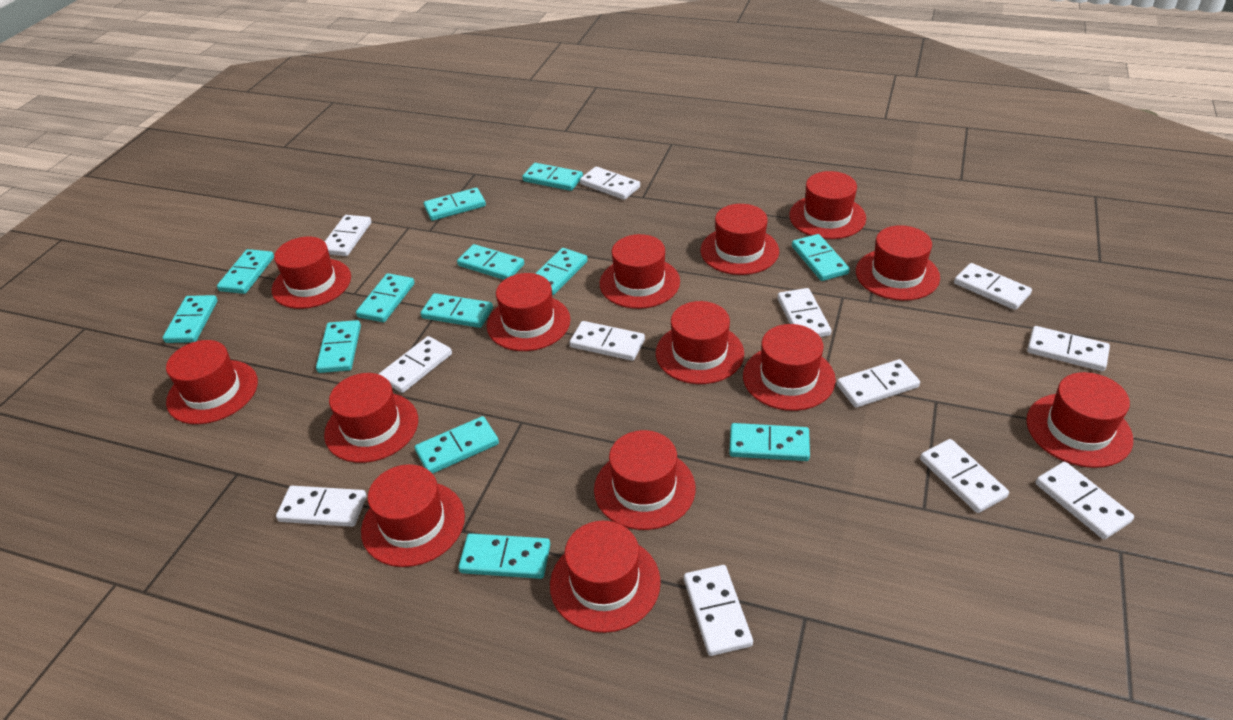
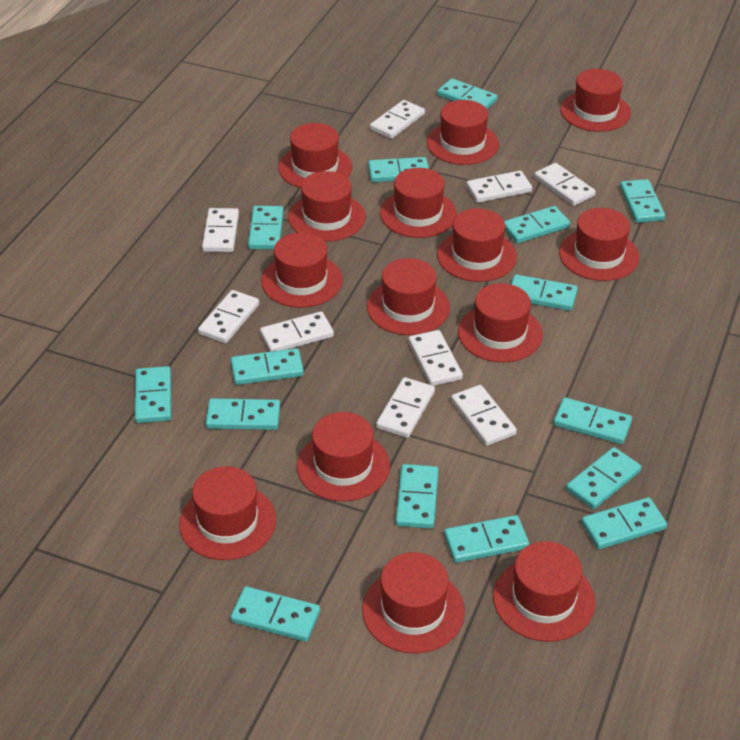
turquoise domino: [163,295,218,343] [217,249,274,294] [316,320,361,373] [356,273,415,322] [415,416,499,474] [420,293,493,328] [424,188,486,221] [457,244,524,280] [458,533,550,579] [522,163,583,191] [535,248,588,295] [729,423,810,461] [792,234,850,281] = 13 -> [135,366,171,423] [206,398,280,430] [230,586,320,642] [231,348,304,385] [248,206,284,249] [368,157,429,182] [395,464,439,529] [437,78,498,109] [444,515,529,563] [504,206,570,243] [511,274,578,311] [553,397,632,444] [566,447,641,509] [581,497,667,549] [620,179,665,223] = 15
white domino: [276,486,366,527] [325,215,372,256] [379,336,452,393] [569,321,645,361] [580,167,640,200] [684,565,753,656] [777,288,831,337] [837,359,920,408] [920,439,1009,513] [954,263,1032,310] [1027,326,1110,371] [1036,462,1134,539] = 12 -> [198,290,259,343] [202,208,239,252] [260,311,334,352] [370,100,425,139] [376,377,435,438] [408,330,463,386] [451,385,517,446] [466,171,532,203] [534,163,596,206] = 9

